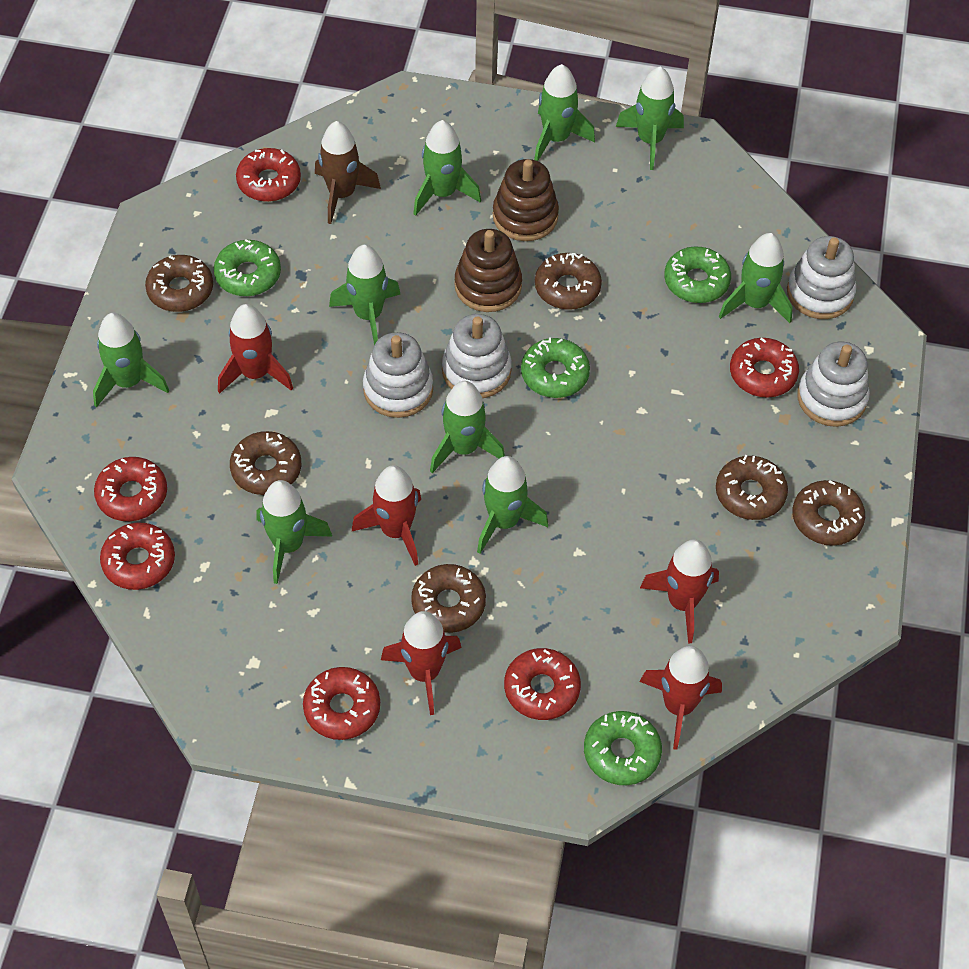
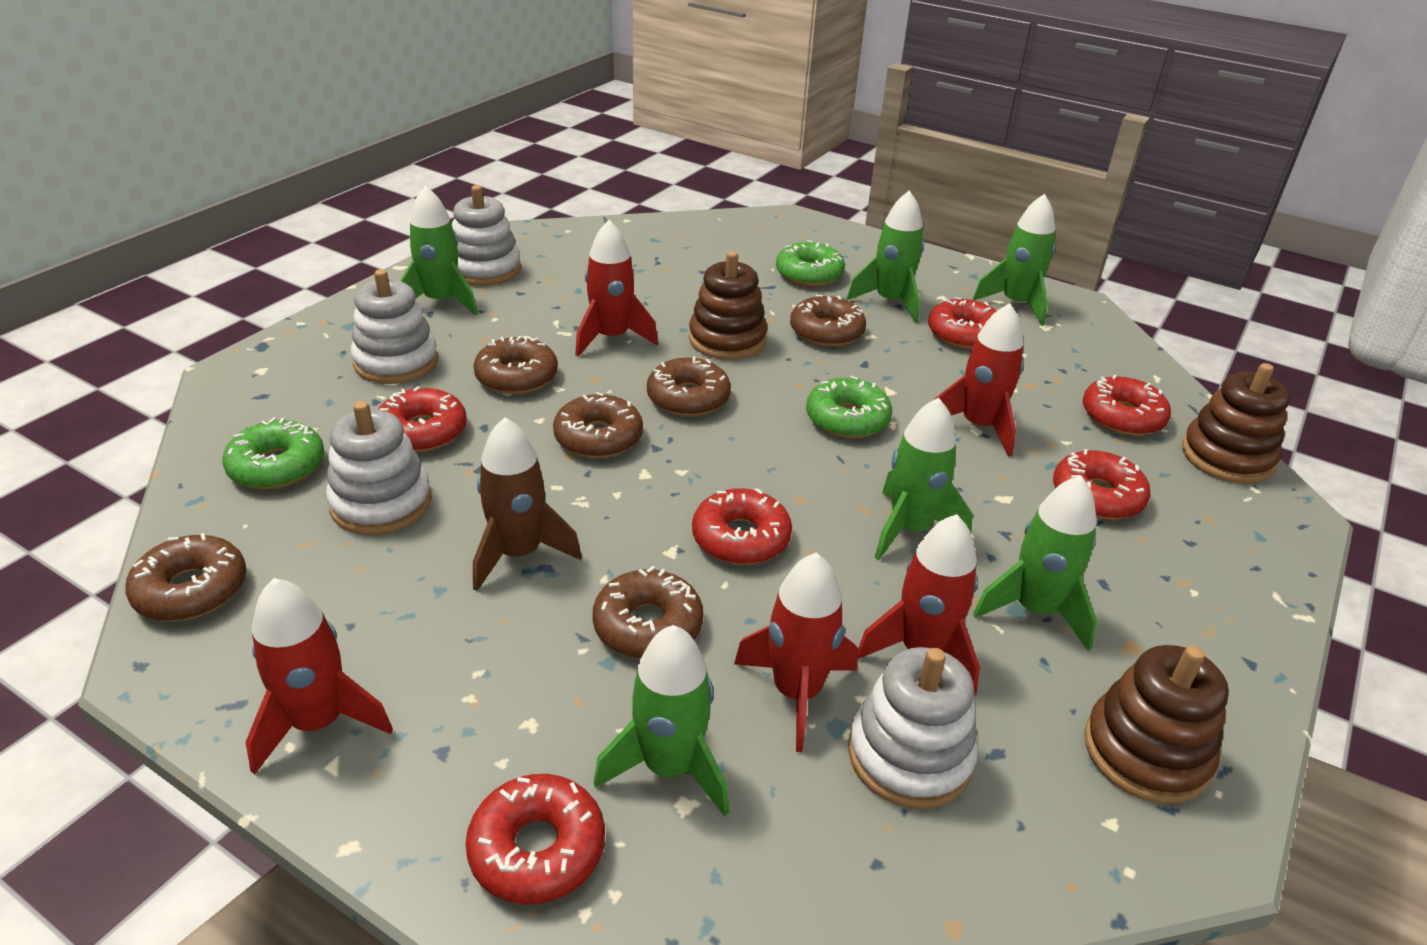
brown stacking toy: [454,229,522,312] [493,159,559,241] = 2 -> [689,251,767,360] [1084,645,1229,804] [1182,363,1290,484] = 3
green donut: [214,239,281,296] [521,337,590,398] [584,711,662,785] [664,246,731,303] = 4 -> [222,417,324,489] [776,240,845,287] [806,376,892,438] = 3
green rocket: [93,313,169,408] [257,480,332,584] [329,245,400,346] [413,120,481,216] [430,381,505,473] [477,456,548,554] [534,64,595,161] [616,66,684,170] [719,233,793,323] = 9 -> [400,186,478,316] [594,625,729,816] [847,190,924,323] [875,397,973,560] [973,194,1056,326] [973,475,1097,651] = 6

